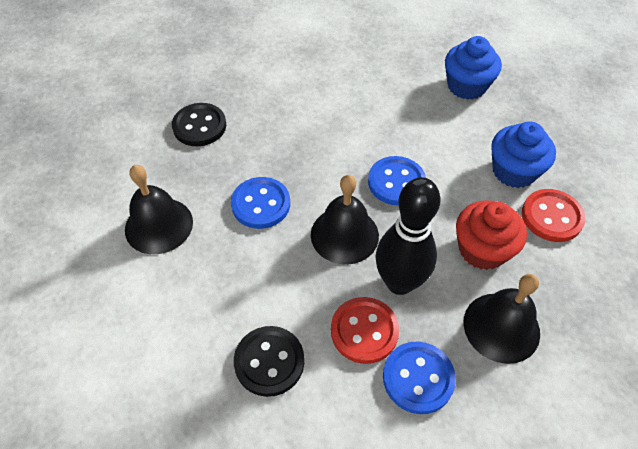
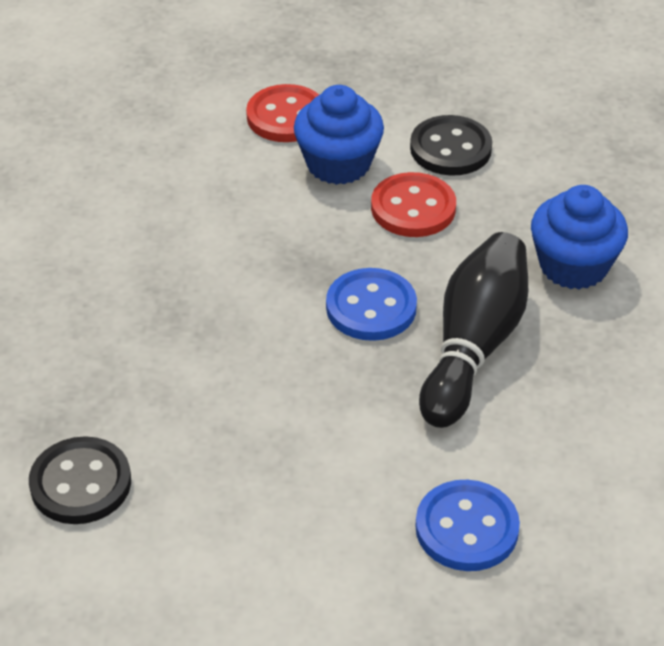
black bell: [125,165,193,254] [311,175,379,265] [463,274,540,364] = 3 -> none = 0
blue button: [231,177,290,229] [368,156,426,206] [383,342,456,414] = 3 -> [326,268,417,341] [415,480,520,571] = 2
red cupcake: [456,200,527,270] = 1 -> none = 0

